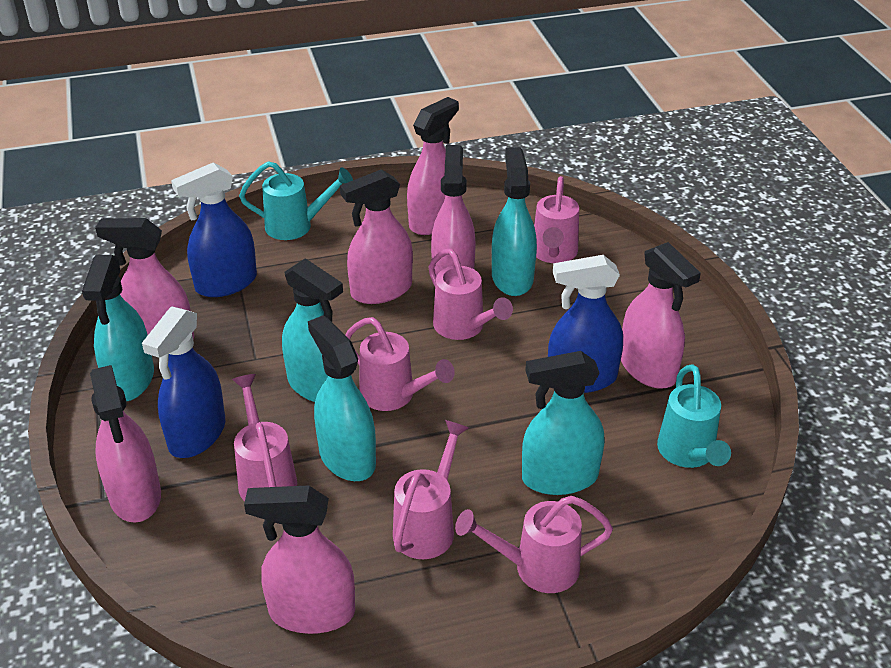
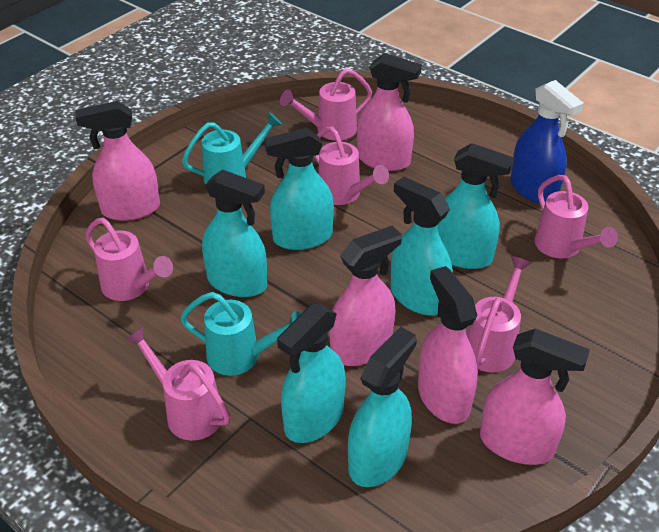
blue spray bottle: [142,306,225,458] [171,163,257,297] [548,255,623,393] = 3 -> [510,80,584,204] = 1
pink spray bottle: [90,365,161,523] [95,218,194,339] [244,485,355,634] [340,169,413,304] [407,97,459,235] [431,145,475,276] [621,242,701,389] = 7 -> [75,101,160,221] [329,226,402,366] [357,53,422,171] [418,266,478,424] [480,329,590,465] = 5
turquoise spray bottle: [82,255,154,401] [282,258,343,402] [308,315,376,481] [492,147,537,296] [522,351,604,495] = 5 -> [202,169,267,297] [264,128,334,250] [277,304,346,443] [348,327,417,487] [391,177,453,315] [437,143,515,269] = 6

